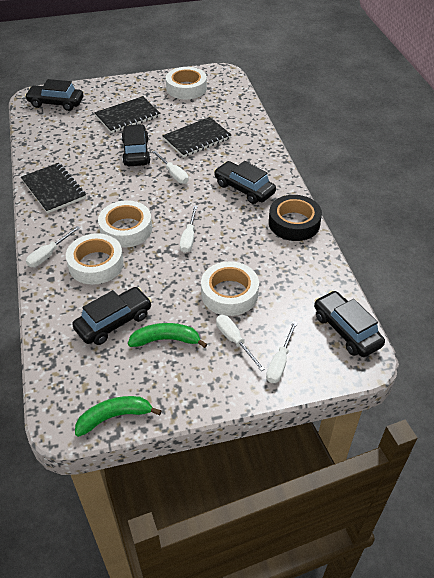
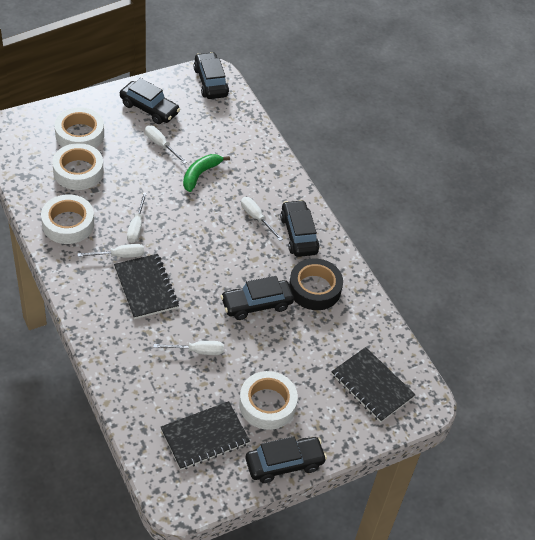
green banana: [75,396,162,437] [128,323,208,348] = 2 -> [183,154,230,192] = 1

